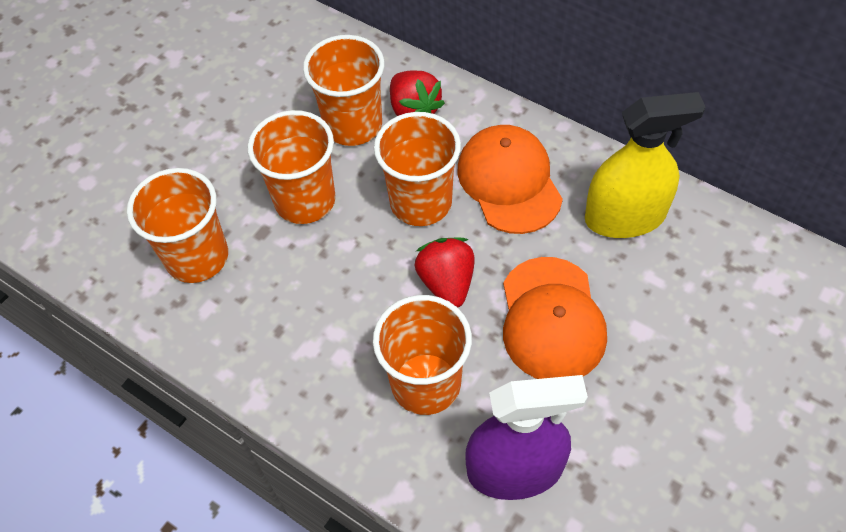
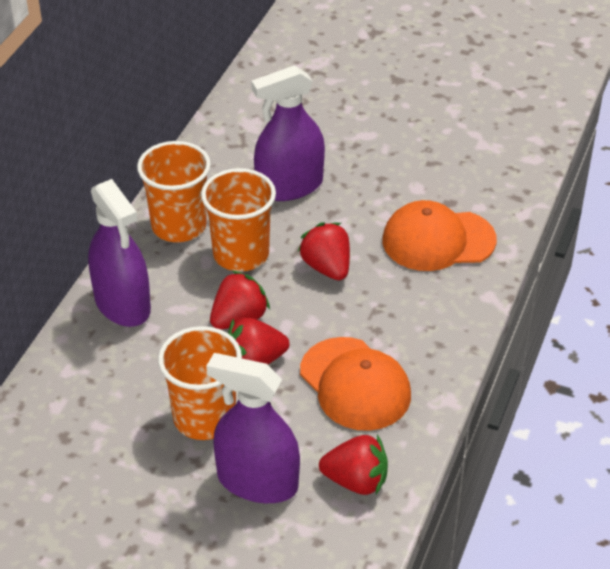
orange cup: [127,168,228,283] [248,110,336,224] [303,35,384,146] [373,295,472,415] [374,112,461,226] = 5 -> [137,141,211,242] [158,326,242,440] [201,168,276,272] = 3
purple spray bottle: [466,375,588,500] = 1 -> [88,179,151,327] [206,353,300,503] [251,65,325,201] = 3
red strawberry: [390,71,445,116] [415,238,475,307] = 2 -> [210,271,270,329] [228,318,289,364] [298,222,350,280] [319,435,388,495] = 4
yellow spray bottle: [585,92,705,238] = 1 -> none = 0

